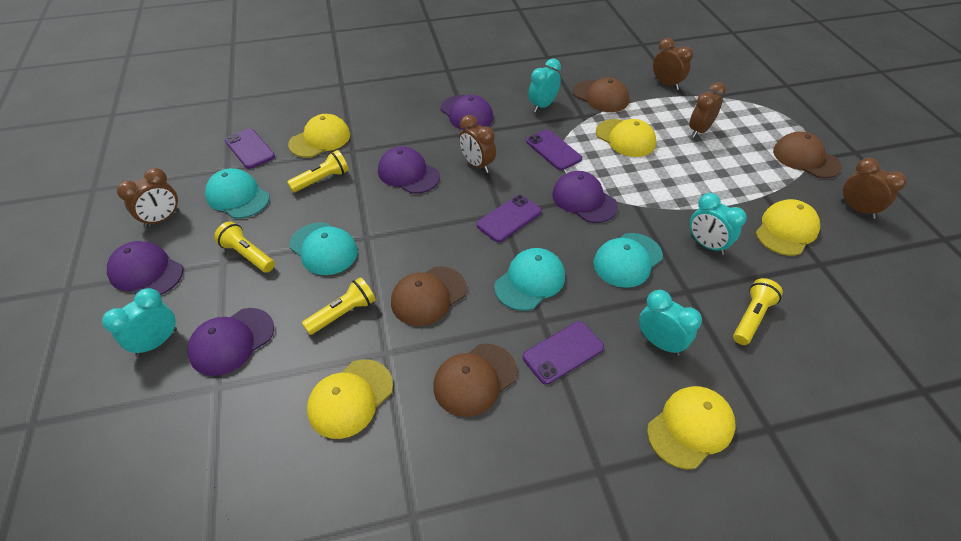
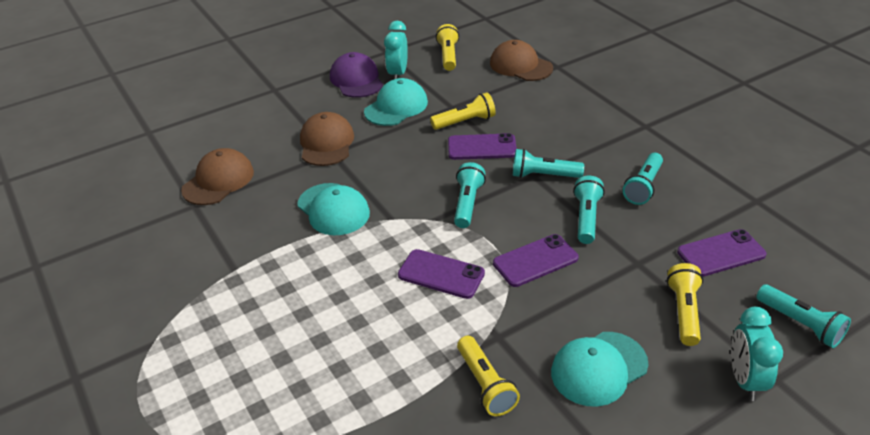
brown cap: [391,266,467,326] [433,344,517,417] [573,78,629,112] [773,132,842,178] = 4 -> [181,148,254,205] [300,112,354,166] [490,40,553,81] = 3
brown clock: [117,168,179,228] [459,115,496,173] [653,38,693,90] [689,82,726,138] [840,158,907,219] = 5 -> none = 0
purple cap: [107,241,183,295] [187,308,274,376] [378,146,440,194] [440,95,493,130] [552,171,618,223] = 5 -> [330,52,383,98] = 1
turquoise cap: [205,168,270,219] [290,222,358,275] [494,248,565,311] [593,233,663,288] = 4 -> [297,183,370,235] [364,78,428,126] [551,332,648,407] = 3
turquoise clock: [102,288,177,357] [528,58,561,112] [639,290,702,356] [690,193,747,255] = 4 -> [384,21,408,79] [731,307,783,401] = 2
turquoise flashlight: none = 0 -> [454,162,486,228] [513,149,584,178] [573,176,605,244] [623,153,663,205] [757,284,851,348] = 5
yellow cap: [288,114,350,158] [307,359,393,439] [596,119,656,157] [647,386,736,469] [756,199,820,256] = 5 -> none = 0

